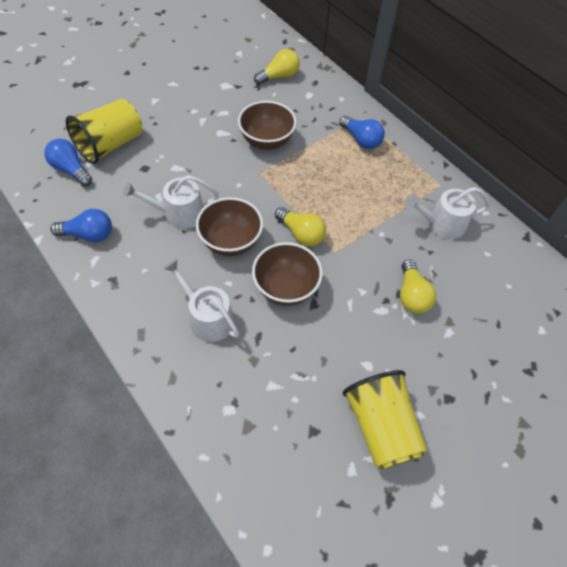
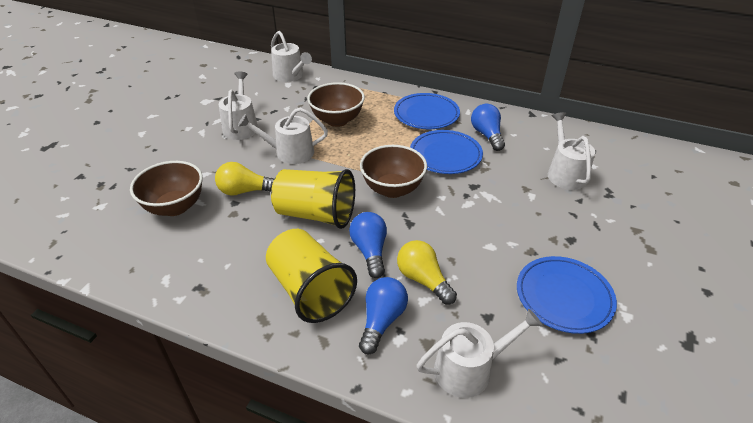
blue plate: none = 0 -> [394,93,460,129] [410,130,483,174] [517,256,617,334] = 3
white watering can: [123,175,219,229] [163,259,239,342] [405,187,490,239] = 3 -> [219,71,258,140] [238,108,328,164] [271,31,312,82] [417,309,543,398] [548,112,595,190] = 5
yellow light bulb: [254,49,300,85] [275,207,326,246] [400,259,436,314] = 3 -> [215,162,274,196] [397,240,457,305] = 2

